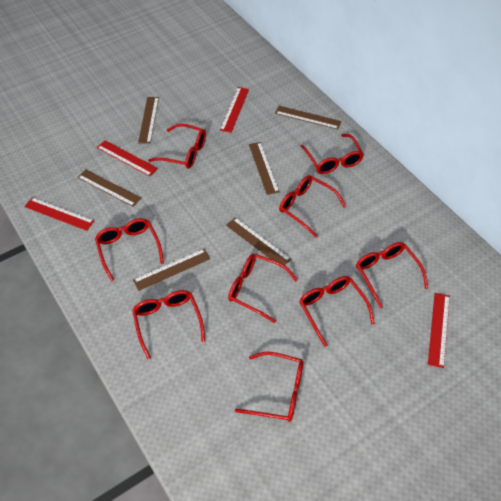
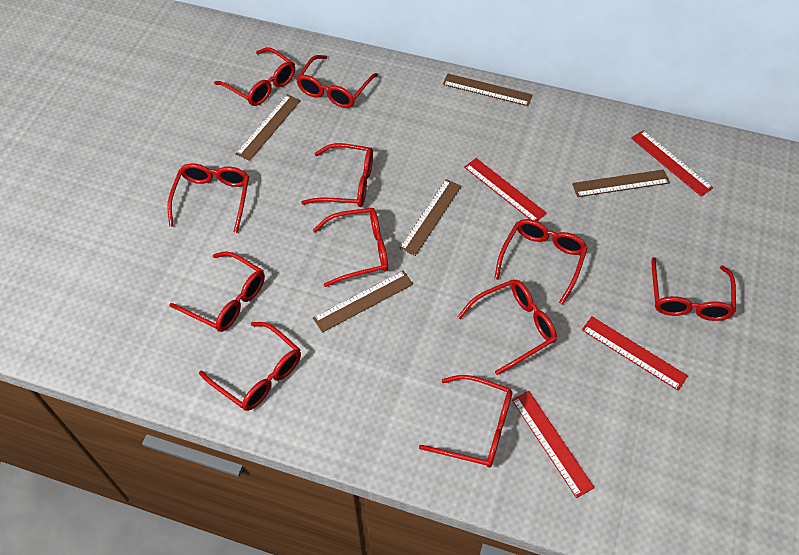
brown ruler: [77,169,142,207] [133,249,210,291] [138,97,159,144] [226,217,291,268] [249,142,279,195] [275,106,341,130] = 6 -> [236,94,301,161] [313,271,413,333] [399,179,462,256] [443,74,532,106] [572,169,670,197] = 5
red glasses: [95,218,164,281] [132,290,205,359] [148,123,206,169] [228,254,298,323] [235,352,304,422] [279,175,346,238] [299,276,375,347] [300,134,364,174] [356,242,428,308] = 9 -> [167,163,249,233] [169,251,265,332] [199,322,301,411] [214,47,295,106] [296,55,378,108] [301,143,373,207] [313,208,388,287] [419,375,513,468] [457,279,557,375] [494,219,588,305] [652,257,736,321] = 11

